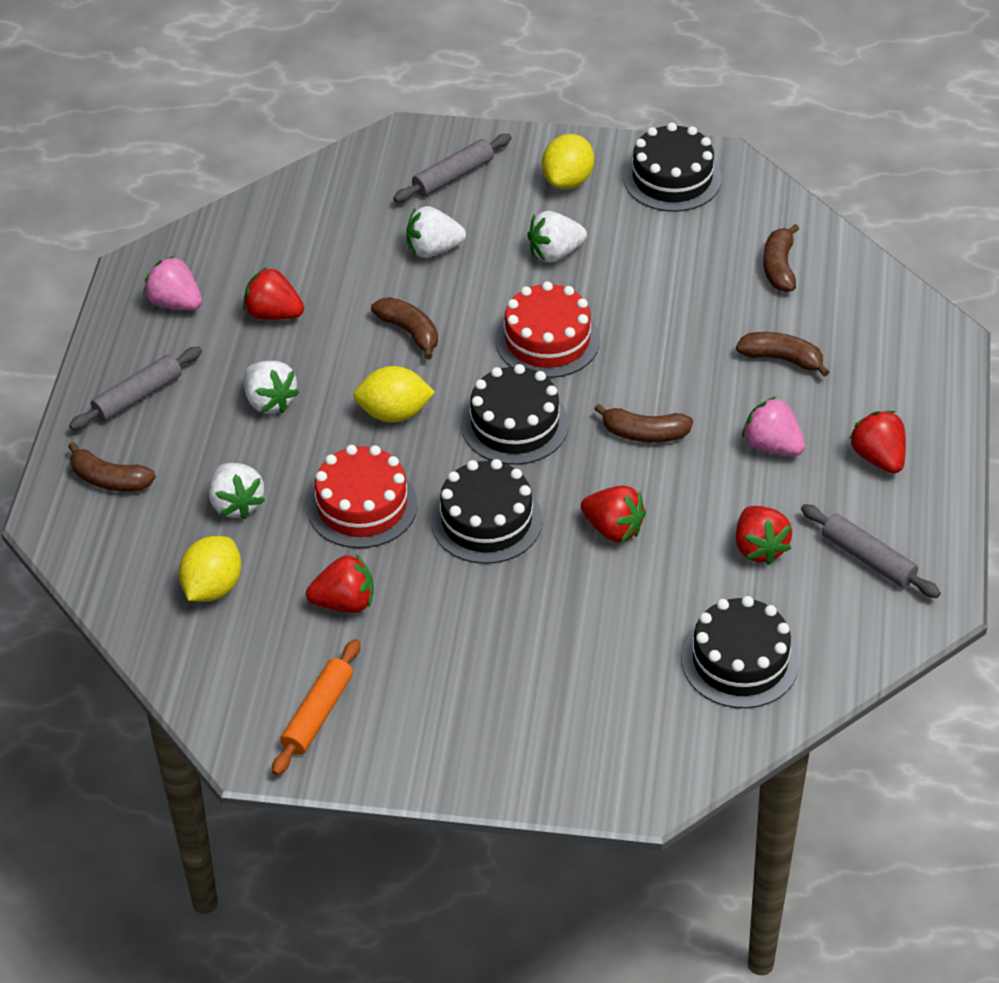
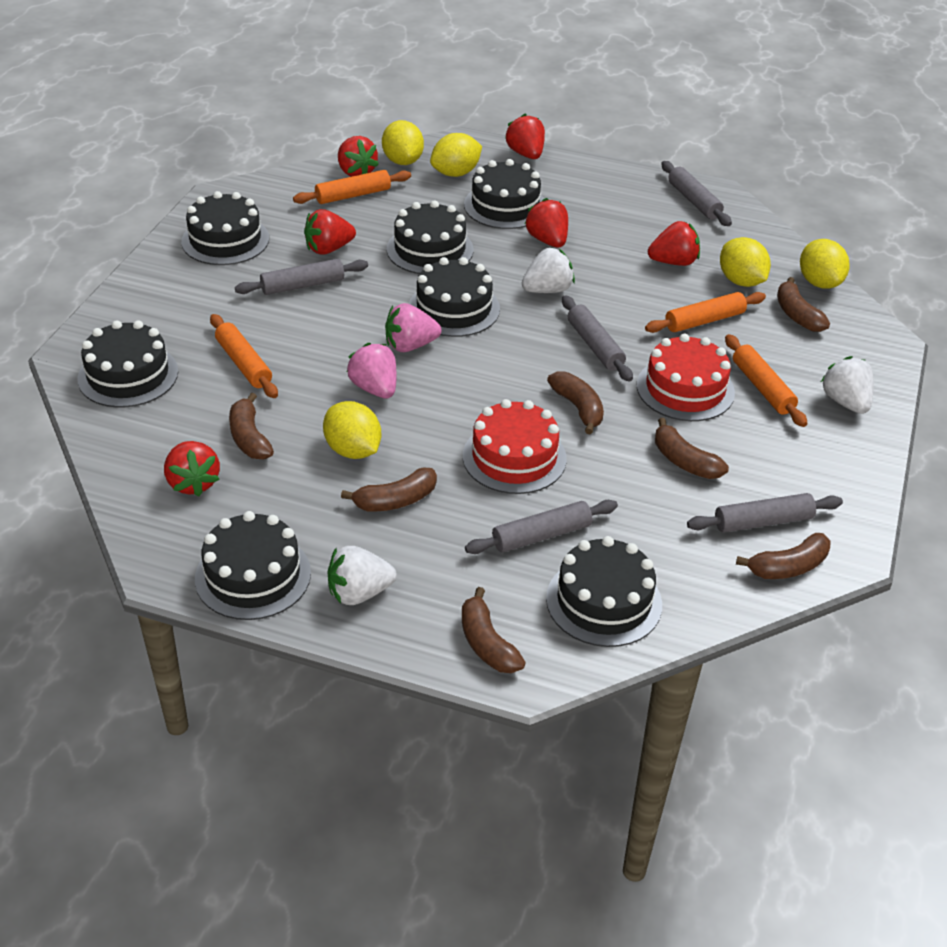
black cake: [431,459,543,564] [461,364,569,465] [623,123,722,212] [682,596,799,708] = 4 -> [77,320,178,408] [181,191,269,265] [195,511,311,620] [387,200,473,274] [409,257,500,337] [464,159,544,229] [546,536,662,647] = 7
brown banana: [68,442,156,492] [371,297,438,359] [595,404,693,443] [736,332,829,377] [763,224,799,292] = 5 -> [229,393,274,459] [341,467,437,511] [462,587,526,673] [547,371,604,434] [655,418,729,479] [736,533,830,579] [777,277,830,332] = 7
grey rolling pin: [69,347,202,430] [393,134,512,203] [801,504,941,598] = 3 -> [235,259,368,295] [465,500,618,554] [562,295,633,382] [661,161,732,226] [687,493,843,533] = 5
orange rolling pin: [272,639,360,776] = 1 -> [210,314,278,398] [293,170,411,204] [645,292,766,333] [725,334,808,427] = 4
red strawberry: [243,267,304,320] [306,554,374,613] [581,486,646,542] [736,506,792,565] [849,411,906,474] = 5 -> [164,441,220,496] [304,209,356,255] [338,136,379,177] [505,114,545,159] [525,198,568,248] [648,221,700,266] = 6
white strawberry: [209,463,265,519] [244,361,299,413] [406,206,466,258] [527,211,587,263] = 4 -> [328,546,397,605] [522,247,575,293] [821,356,874,414] = 3
yellow lemon: [179,536,241,602] [354,366,435,422] [542,134,594,189] = 3 -> [323,401,381,459] [382,120,424,165] [430,133,482,177] [720,237,771,287] [800,239,850,289] = 5

